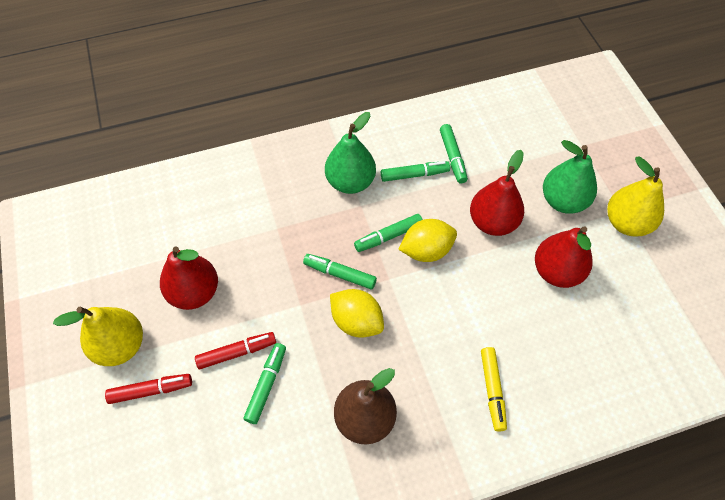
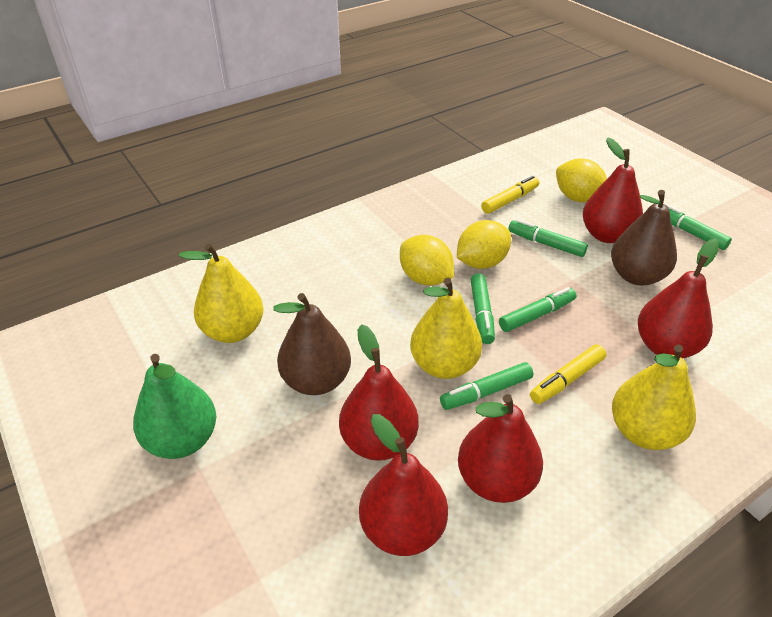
brown pear: [334,368,397,445] = 1 -> [273,293,351,395] [611,190,677,285] = 2
green pear: [325,112,376,194] [543,140,597,214] = 2 -> [133,354,216,459] = 1
red marker: [105,374,192,404] [195,332,276,369] = 2 -> none = 0
red pear: [160,246,218,310] [470,150,524,236] [535,226,593,288] = 3 -> [339,324,419,461] [359,414,448,556] [458,394,543,503] [583,137,643,243] [638,239,719,359] = 5
yellow lemon: [330,289,384,338] [398,219,457,262] = 2 -> [400,235,454,286] [457,220,511,269] [556,159,607,202] = 3
yellow marker: [481,347,507,432] = 1 -> [481,176,539,214] [530,344,606,404] = 2
yellow pear: [53,307,143,366] [607,157,664,236] = 2 -> [179,243,264,343] [410,278,482,379] [612,344,696,450] = 3

